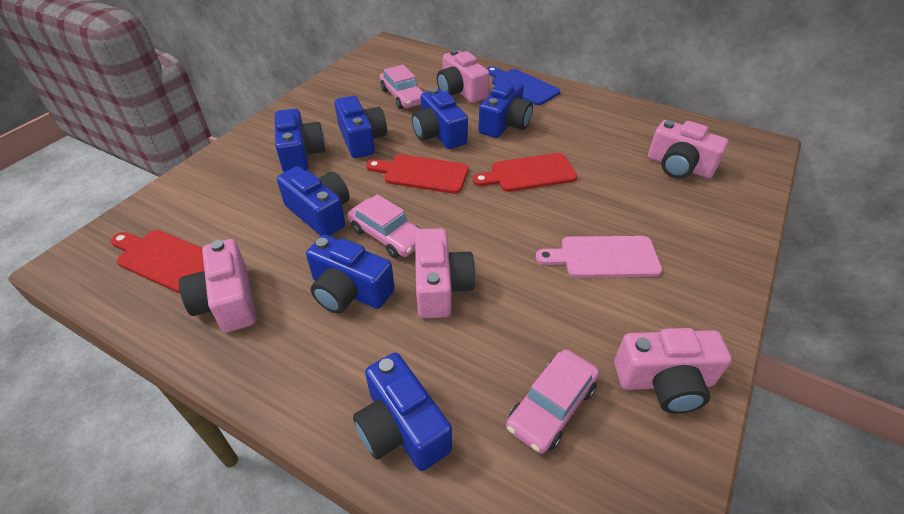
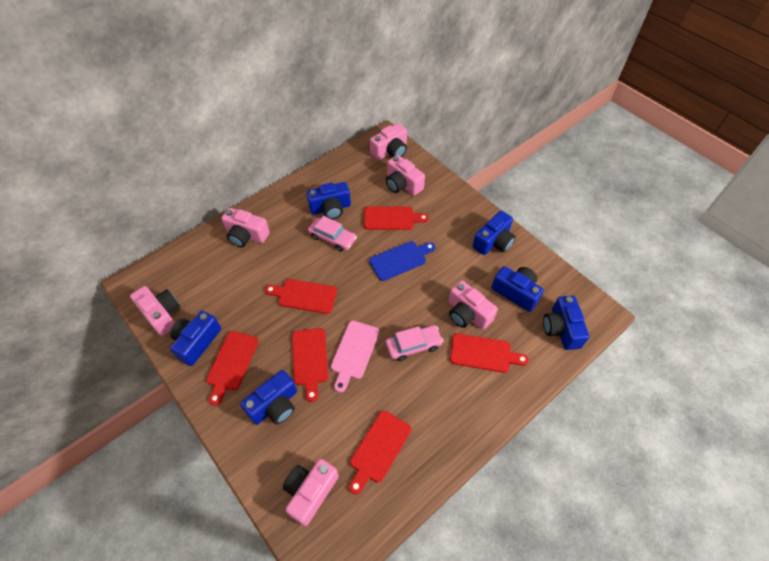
blue camera: [275,109,325,172] [277,166,349,236] [306,235,395,313] [335,96,387,158] [353,353,452,471] [412,88,468,149] [478,79,533,138] = 7 -> [170,311,221,366] [240,370,297,425] [306,182,351,219] [473,210,516,255] [491,266,544,312] [543,296,589,350] = 6
pink camera: [179,239,256,333] [415,228,475,318] [437,49,489,103] [614,328,732,414] [648,120,729,179] = 5 -> [130,286,180,336] [221,208,270,247] [283,459,339,526] [370,123,407,160] [386,155,425,196] [448,280,498,330] = 6
pink car: [347,194,420,258] [380,65,423,109] [506,349,599,454] = 3 -> [308,216,357,251] [386,325,444,361] = 2
red cutting board: [111,230,204,293] [366,154,469,194] [473,153,577,192] = 3 -> [206,331,259,406] [265,279,337,314] [292,328,328,402] [349,411,411,495] [364,207,429,230] [450,334,529,373] = 6

